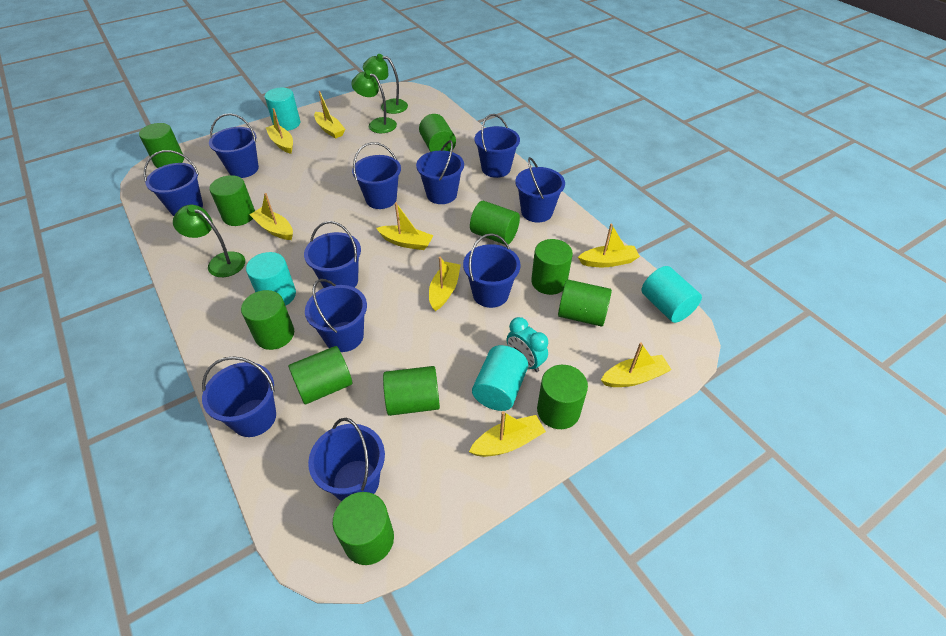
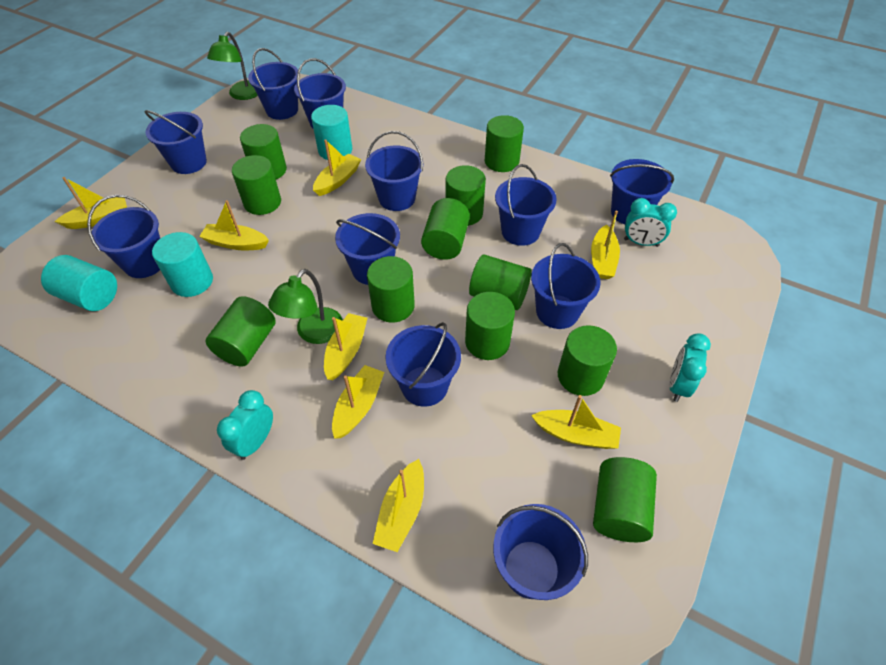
green lamp: [173,205,245,277] [351,70,397,133] [363,54,408,114] = 3 -> [207,32,258,100] [268,269,343,344] = 2
turquoise clock: [507,317,548,372] = 1 -> [217,390,273,460] [624,198,677,247] [669,333,711,402] = 3
turquoise cylinder: [246,252,296,306] [265,87,300,131] [472,345,528,411] [641,266,702,323] = 4 -> [41,255,117,311] [152,232,213,297] [311,105,352,160] = 3

